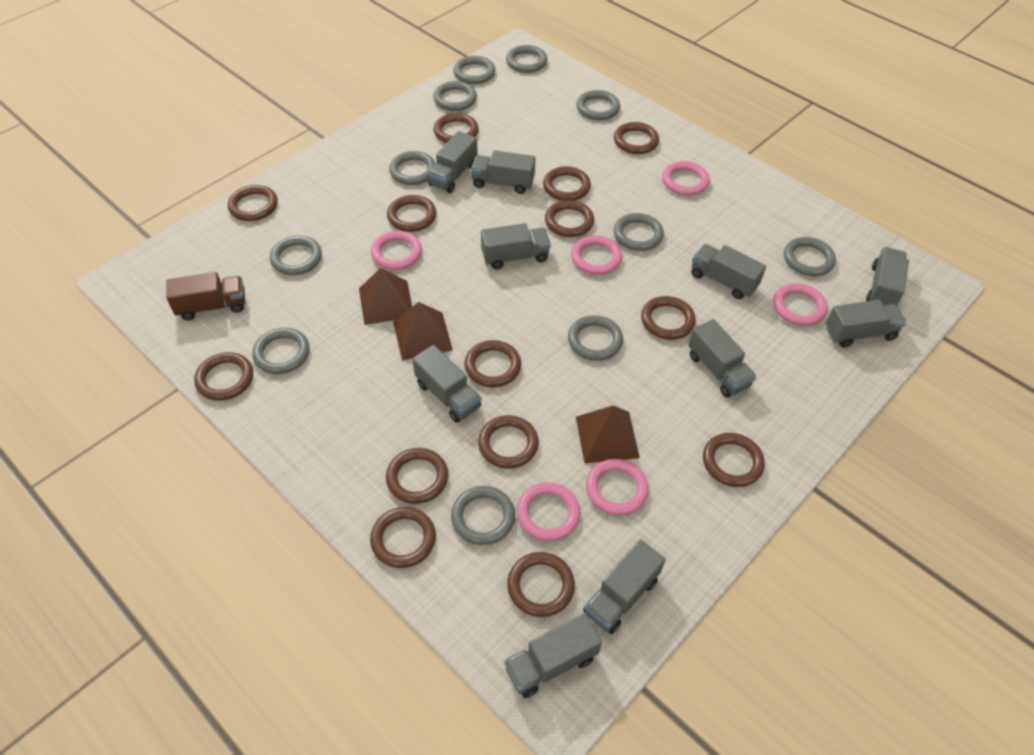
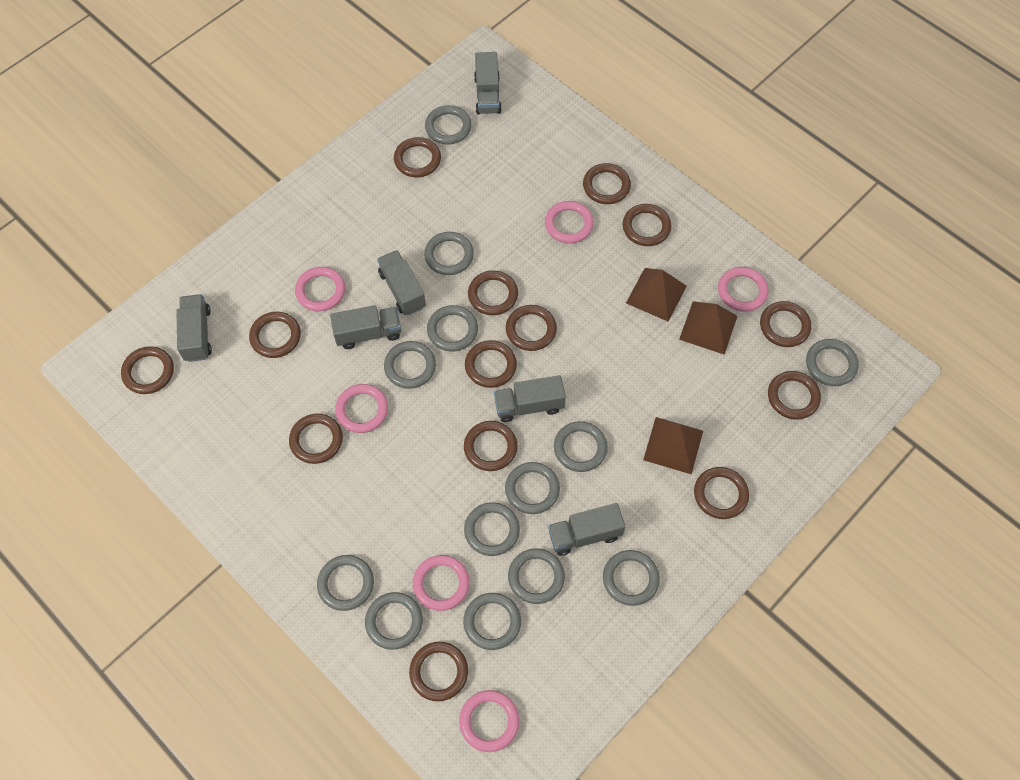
brown truck: [166,272,245,320] = 1 -> none = 0
grey ring: [252,328,310,374] [270,236,322,275] [389,151,435,185] [433,81,477,111] [451,486,515,545] [453,56,495,84] [506,45,548,73] [568,315,623,361] [576,90,620,120] [614,213,664,251] [784,237,836,276] = 11 -> [317,555,374,611] [365,592,423,650] [384,341,436,389] [424,232,474,275] [425,105,472,145] [427,305,478,351] [463,593,521,650] [464,502,520,556] [505,462,560,514] [508,549,565,604] [554,421,608,472] [603,550,660,606] [806,339,859,386] = 13
grey truck: [412,345,481,423] [427,131,478,193] [471,150,535,194] [481,223,551,269] [504,613,602,698] [583,539,666,634] [688,319,757,397] [691,244,766,299] [826,300,906,348] [866,247,909,306] = 10 -> [177,294,212,362] [330,305,401,349] [377,250,426,315] [474,52,502,114] [494,375,566,422] [548,503,626,556] = 6

